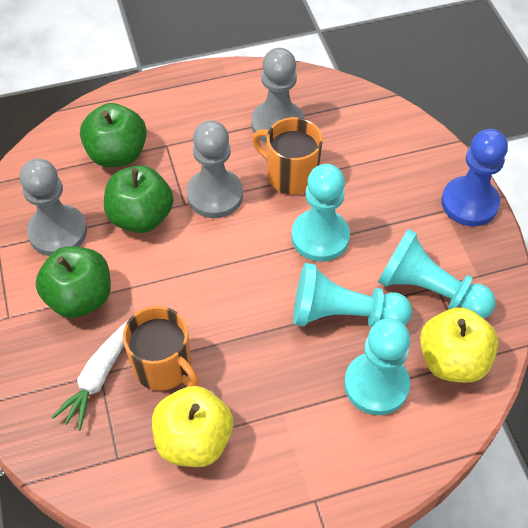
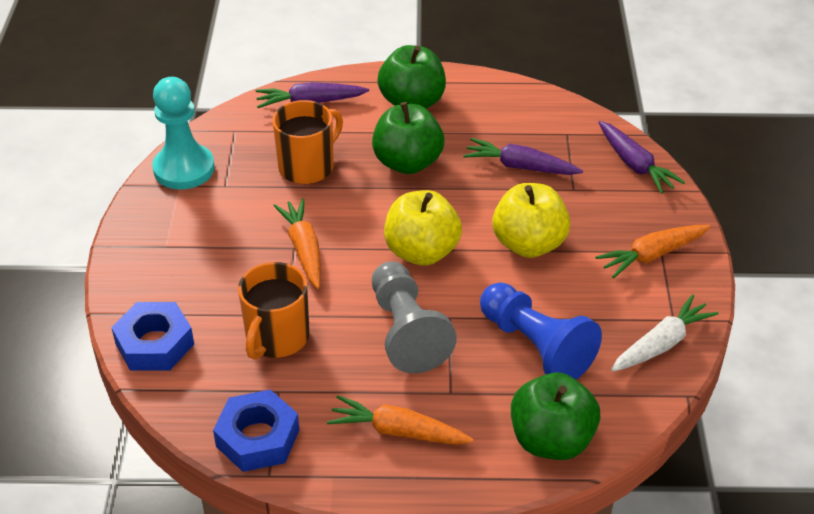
blue nut: none = 0 -> [111,302,194,371] [213,390,299,472] = 2
grey pawn: [20,159,87,256] [186,120,243,218] [251,48,304,143] = 3 -> [372,262,457,374] = 1
orange carrot: none = 0 -> [273,198,321,289] [327,395,474,445] [595,225,711,278] = 3
purple carrot: none = 0 -> [256,82,369,108] [463,138,583,175] [598,121,685,194] = 3
turquoise pawn: [291,164,350,262] [293,263,412,327] [344,318,410,415] [378,229,496,318] = 4 -> [153,77,215,190] = 1

